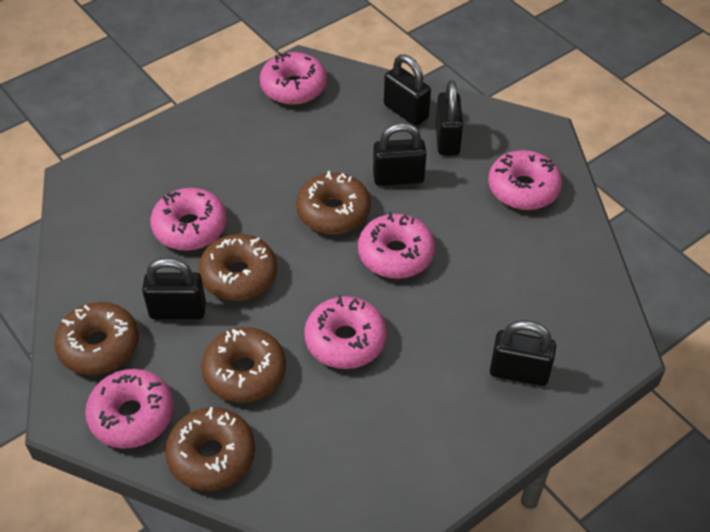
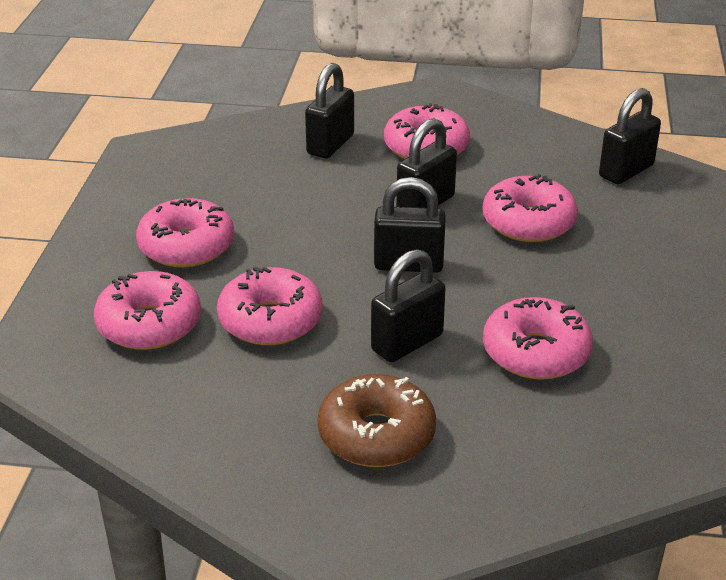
brown donut: [54,302,139,375] [165,407,255,491] [198,234,277,301] [201,327,286,403] [296,171,371,234] = 5 -> [318,374,436,467] = 1

